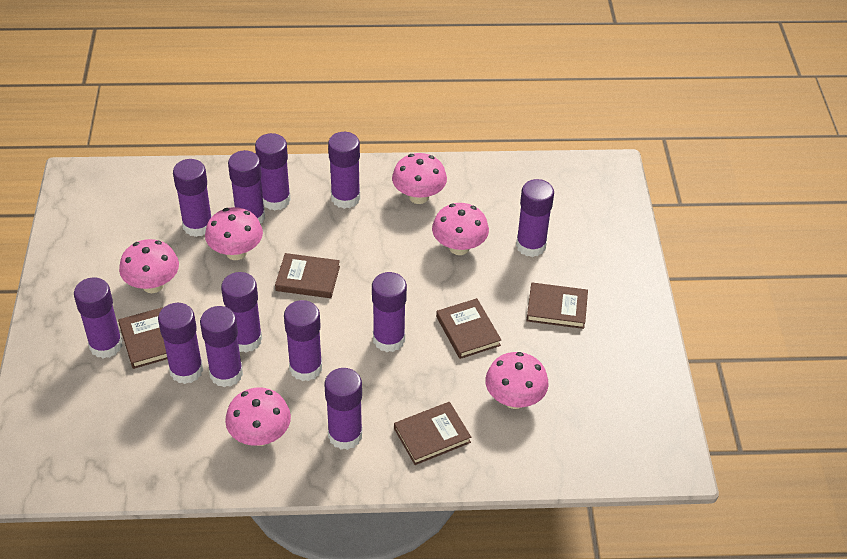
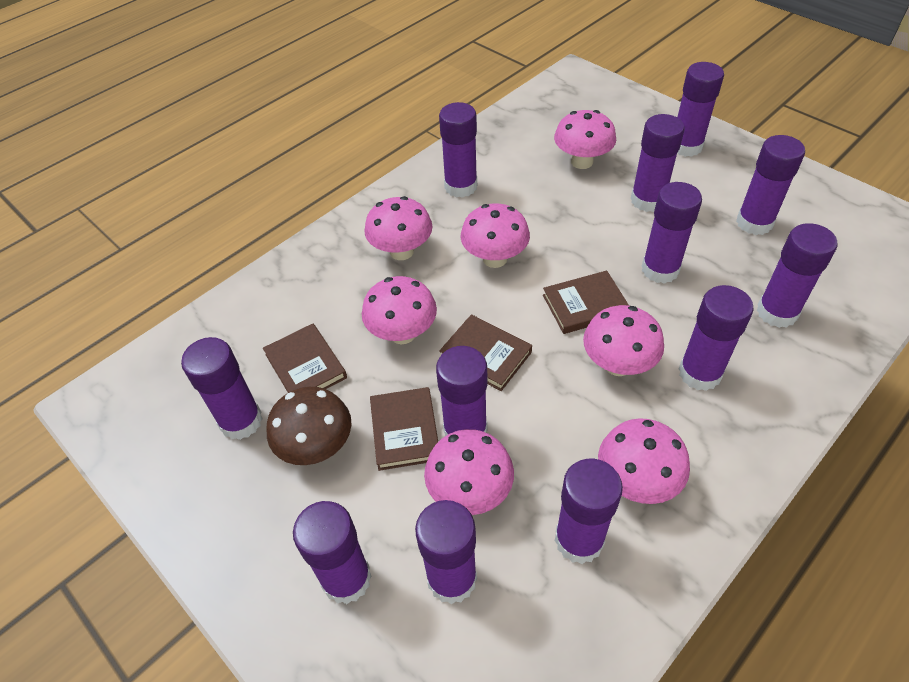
brown book: [118,307,167,369] [275,253,340,298] [394,402,471,465] [436,298,501,359] [526,282,588,329] = 5 -> [263,324,347,393] [370,387,438,471] [439,314,532,391] [543,271,629,334] = 4
brown mushroom: none = 0 -> [267,387,352,465] = 1
pink mushroom: [119,239,179,293] [205,207,263,260] [225,388,291,446] [392,153,447,204] [432,203,489,255] [485,352,549,409] = 6 -> [362,276,437,344] [364,196,433,260] [424,429,514,515] [461,204,530,268] [554,110,616,169] [583,305,664,376] [598,418,690,504] = 7

